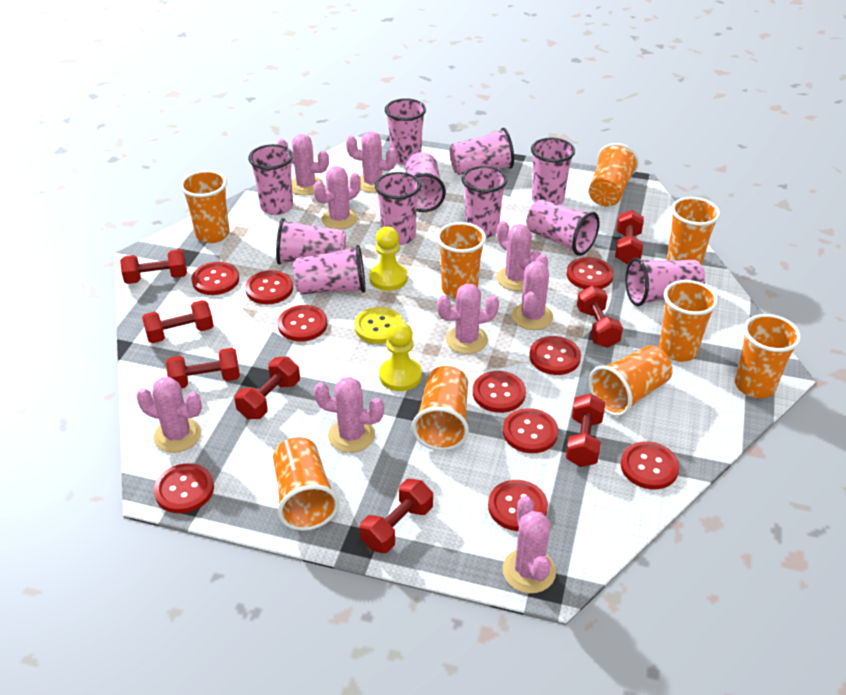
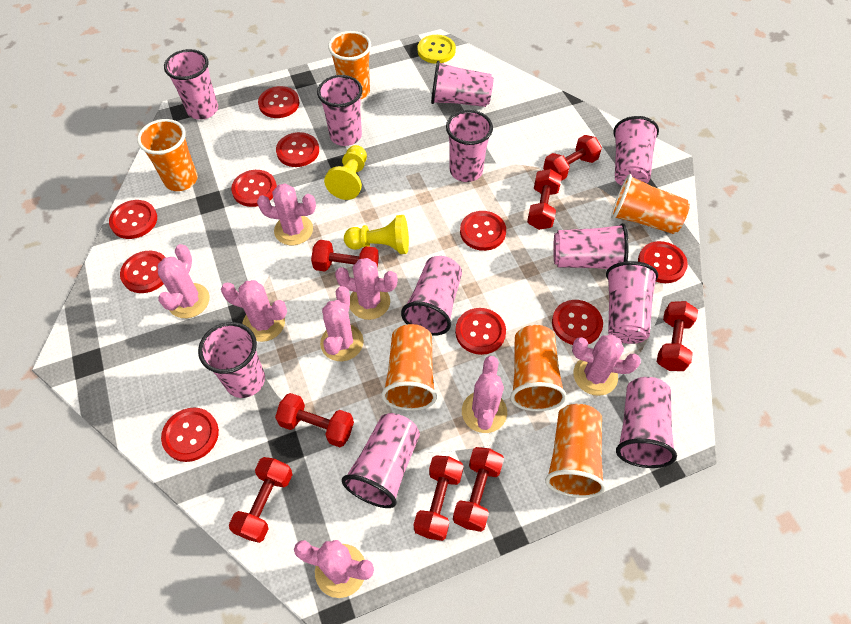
orange cup: [180,170,229,243] [273,437,339,531] [412,366,469,451] [437,222,486,299] [589,143,639,207] [589,345,673,417] [659,280,718,362] [667,197,720,265] [735,314,801,398] = 9 -> [137,119,198,191] [328,31,371,99] [381,324,437,411] [510,325,567,411] [545,404,606,498] [611,174,690,234] = 6
pink cactus: [136,377,202,453] [277,134,329,195] [313,166,361,229] [314,377,384,453] [346,131,397,193] [437,283,499,354] [496,221,541,291] [502,496,556,593] [512,254,553,330] = 9 -> [158,244,210,318] [221,280,287,342] [257,184,316,245] [294,540,374,598] [320,286,364,361] [335,258,398,320] [462,356,507,433] [572,334,641,396] = 8

